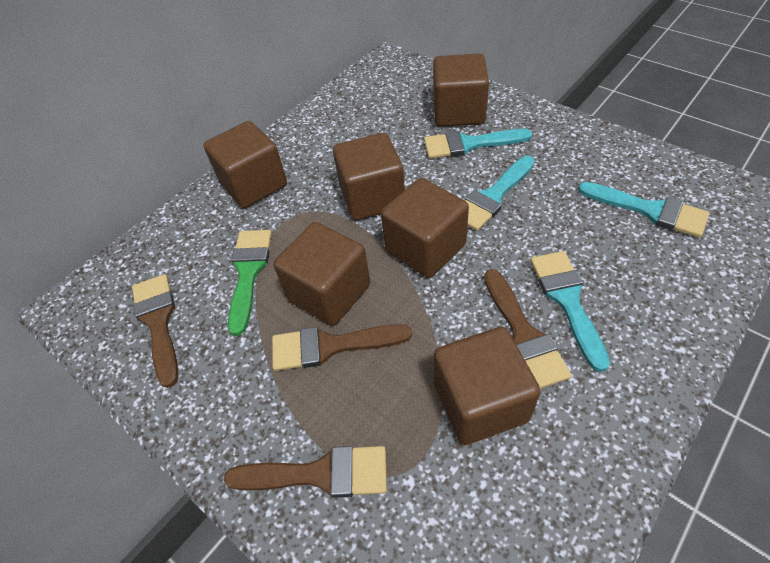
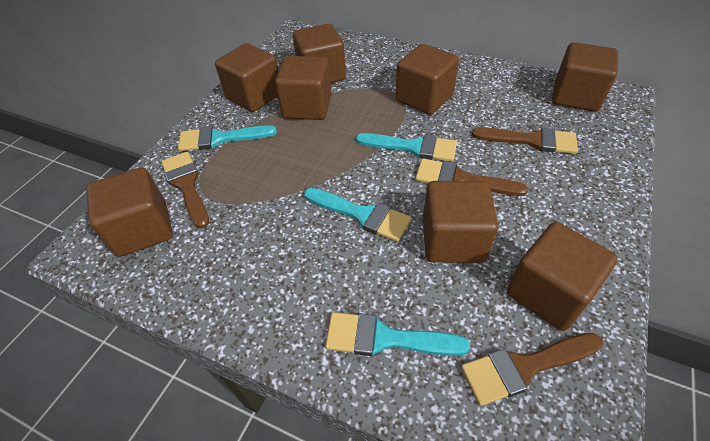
brown cube: [204,121,287,208] [273,222,370,326] [333,133,405,220] [381,178,469,278] [433,53,489,127] [434,327,541,445] = 6 -> [86,167,173,257] [215,43,278,112] [275,56,332,120] [293,24,346,83] [396,44,459,115] [423,181,499,263] [507,222,618,331] [552,42,618,112] = 8
green brush: [228,230,272,336] = 1 -> none = 0

